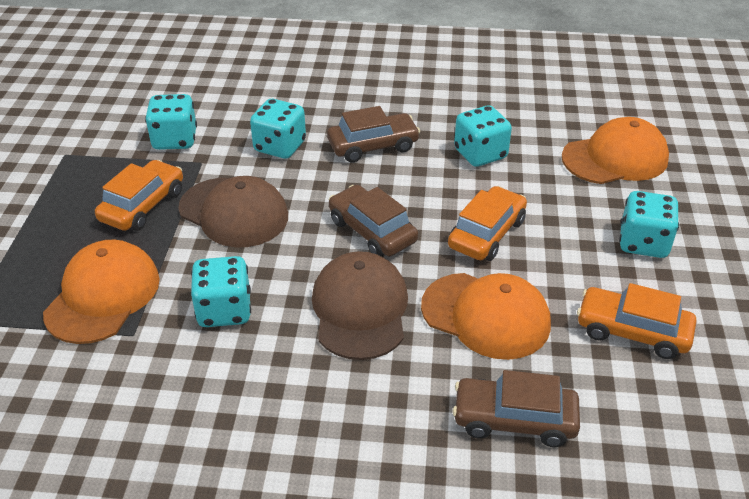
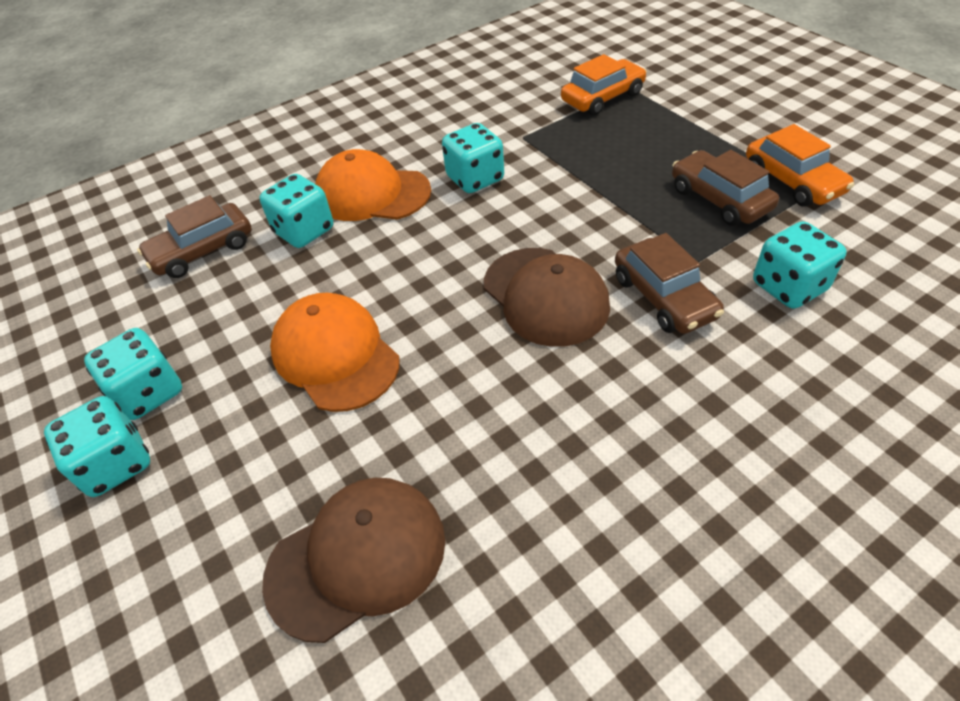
orange cap: [43,240,160,344] [421,273,551,360] [562,117,669,184] = 3 -> [270,293,400,412] [315,149,431,221] = 2
orange car: [95,160,183,231] [448,186,527,261] [577,283,697,359] = 3 -> [561,54,647,116] [746,124,854,207] = 2

